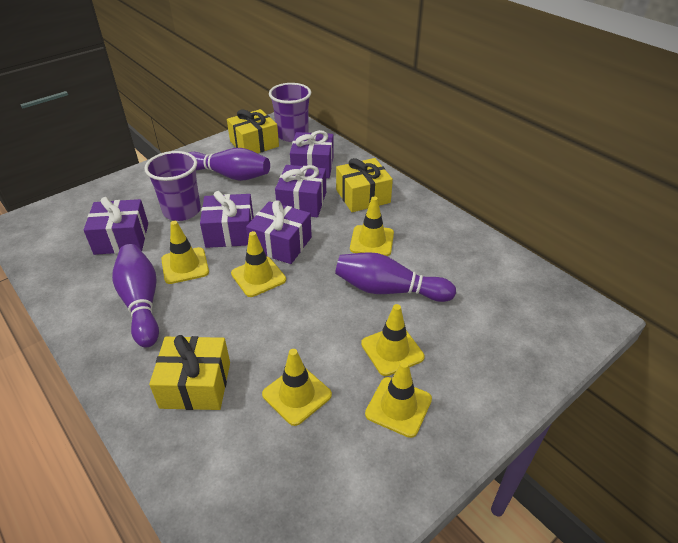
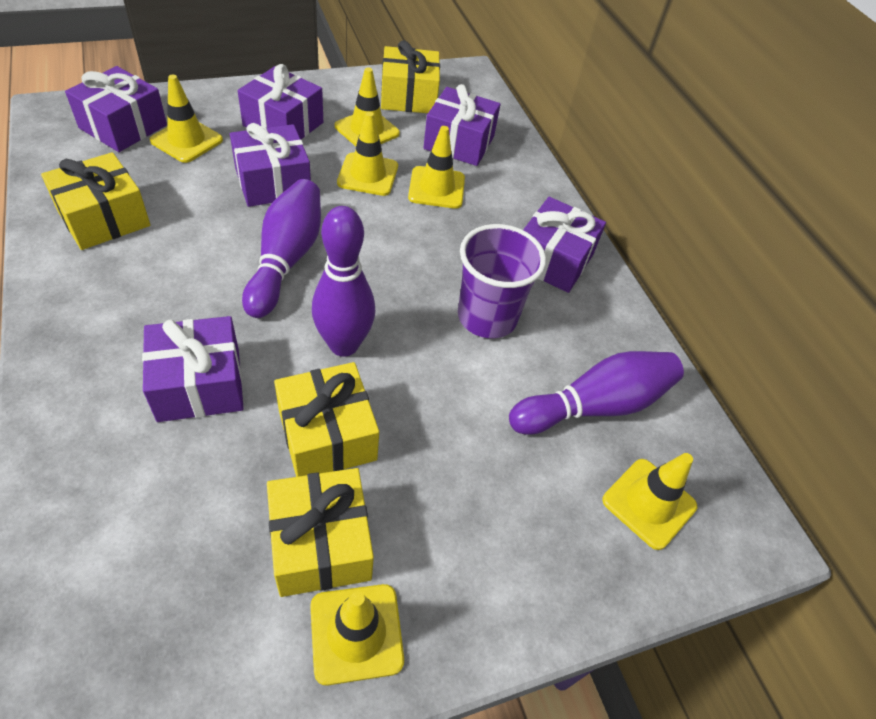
purple cup: [144,151,201,221] [269,83,311,142] = 2 -> [458,224,546,338] = 1
purple gift: [84,197,148,255] [200,191,254,248] [246,200,312,264] [275,165,326,217] [290,130,334,178] = 5 -> [65,66,167,152] [142,316,244,422] [230,123,311,207] [238,64,323,140] [424,84,501,166] [523,197,606,293] = 6
yellow gift: [149,335,230,410] [227,109,279,153] [336,158,393,212] = 3 -> [41,152,150,250] [267,468,374,597] [274,362,379,477] [381,40,440,113] = 4

